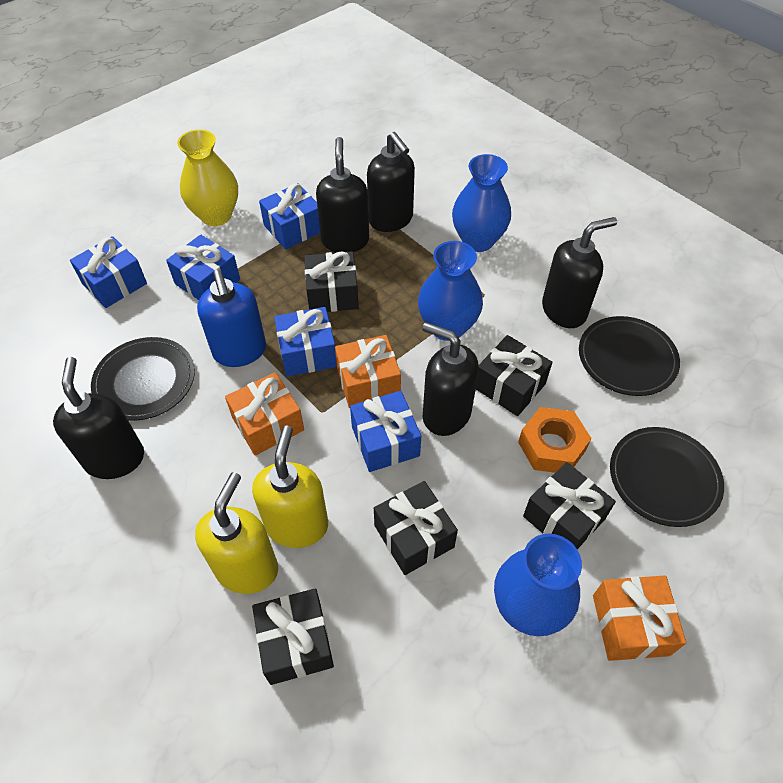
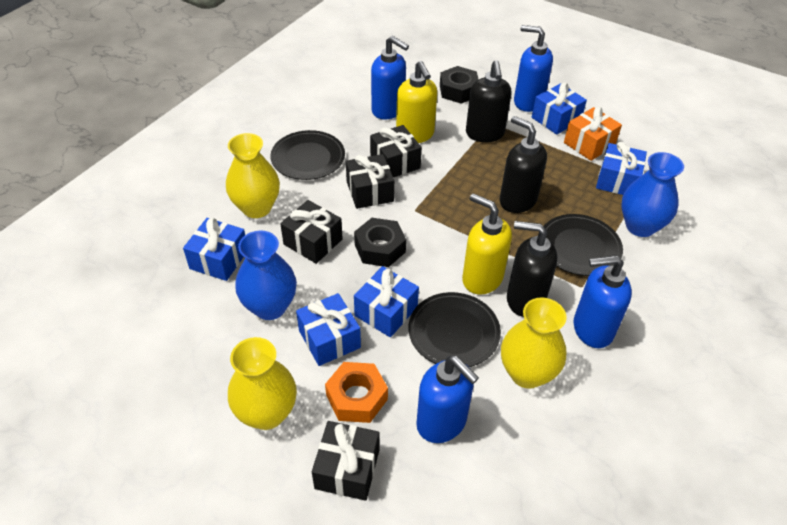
black gift: [252,588,334,685] [304,251,359,312] [374,481,458,575] [476,335,553,416] [523,462,616,549] = 5 -> [280,200,343,264] [312,421,380,501] [346,154,394,209] [370,125,422,178] = 4
black nut: none = 0 -> [354,218,406,267] [440,66,479,104] = 2
black soap dispenser: [53,357,144,479] [316,137,369,252] [367,132,415,232] [422,322,479,436] [542,217,617,328] = 5 -> [466,60,512,142] [500,116,547,213] [507,221,558,317] = 3
blue soap dispenser: [197,270,266,367] = 1 -> [371,36,409,119] [416,356,479,443] [514,25,553,112] [573,255,632,348] = 4
blue vase: [418,241,483,341] [452,154,511,252] [494,534,582,636] = 3 -> [235,231,297,320] [621,152,684,237] = 2
orange gift: [225,372,304,456] [335,335,401,408] [593,575,686,661] = 3 -> [564,107,622,161] = 1
yellow vase: [177,129,238,226] = 1 -> [226,133,280,218] [228,337,297,430] [501,297,567,389] = 3

